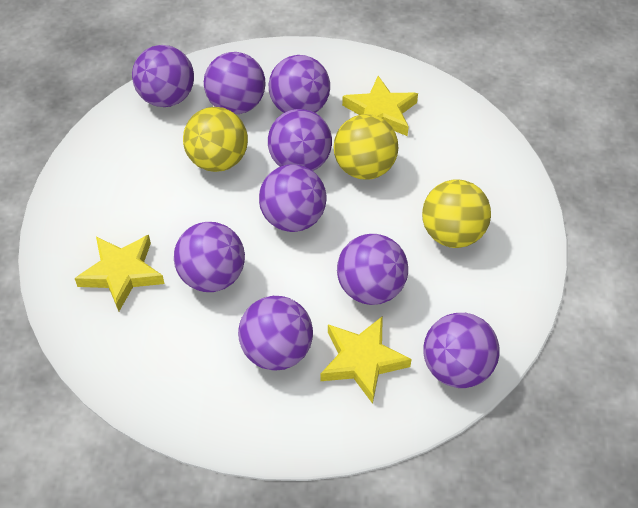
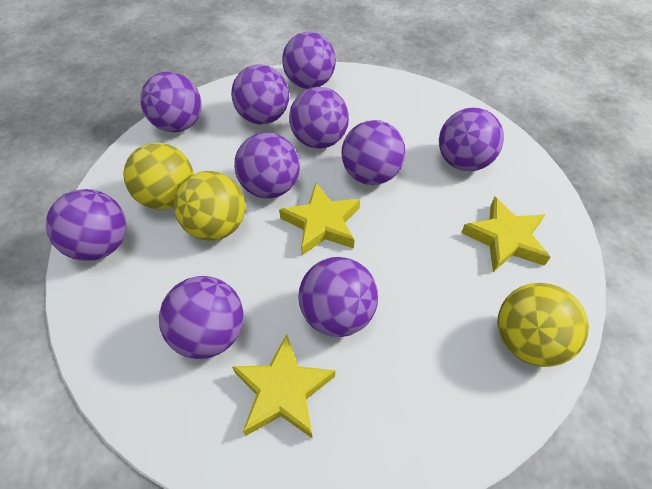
purple ball: [132,45,194,107] [174,222,245,292] [204,52,266,114] [238,296,313,371] [259,164,327,232] [268,109,332,171] [269,55,330,113] [337,234,408,305] [423,313,500,388] = 9 -> [46,189,127,261] [140,72,202,132] [159,276,244,359] [231,64,289,125] [234,133,300,199] [282,32,336,89] [289,87,349,149] [298,257,378,337] [341,120,405,185] [439,107,504,171] = 10

